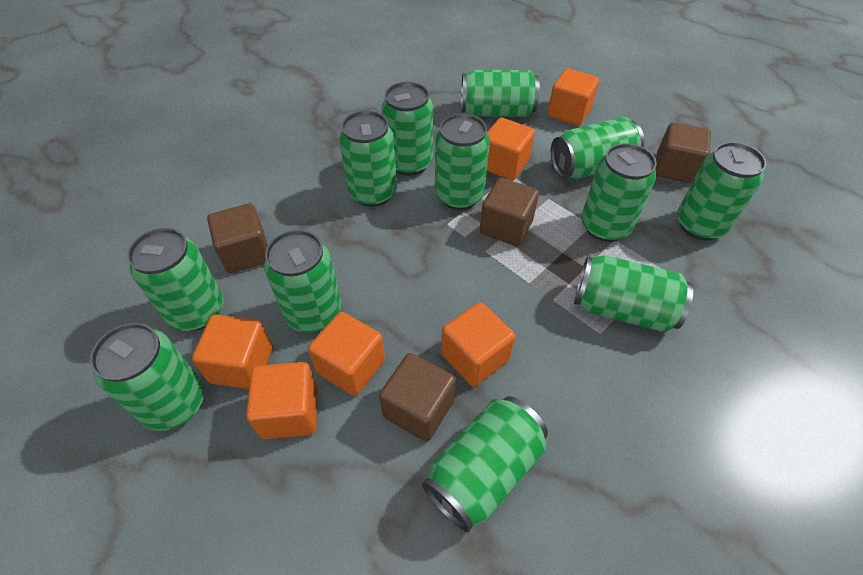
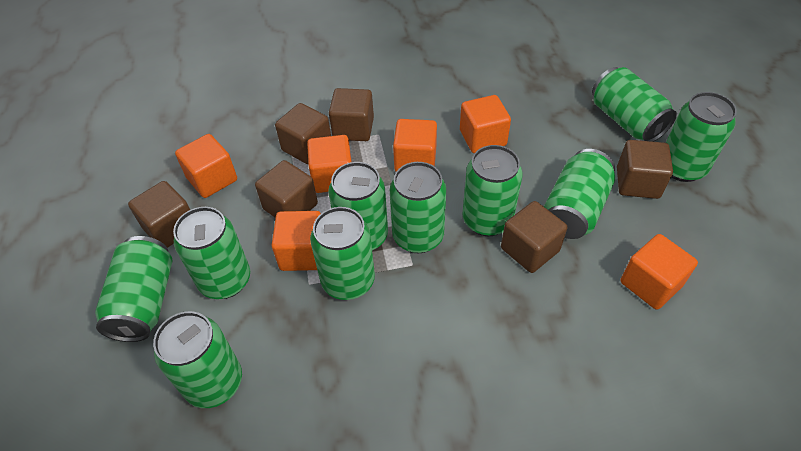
brown cube: [207,203,268,273] [379,353,456,442] [480,178,539,246] [655,122,711,183] = 4 -> [128,181,190,248] [255,160,318,218] [275,103,331,164] [329,88,374,141] [501,201,567,273] [617,140,673,199] = 6
green can: [90,323,204,431] [127,228,223,331] [264,230,342,333] [339,111,397,207] [382,82,433,176] [422,396,548,532] [435,114,490,210] [461,70,540,117] [551,117,645,179] [574,255,693,332] [581,143,657,242] [677,142,766,240] = 12 -> [95,236,173,342] [153,311,242,408] [173,207,250,299] [310,207,375,300] [328,162,388,251] [390,162,447,253] [462,145,523,236] [544,149,615,239] [592,67,677,142] [666,92,737,182] = 10

